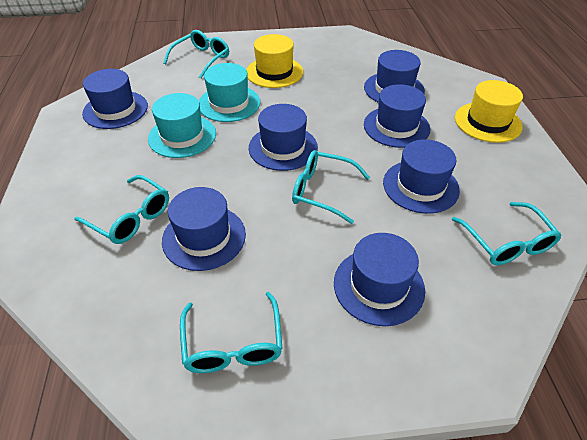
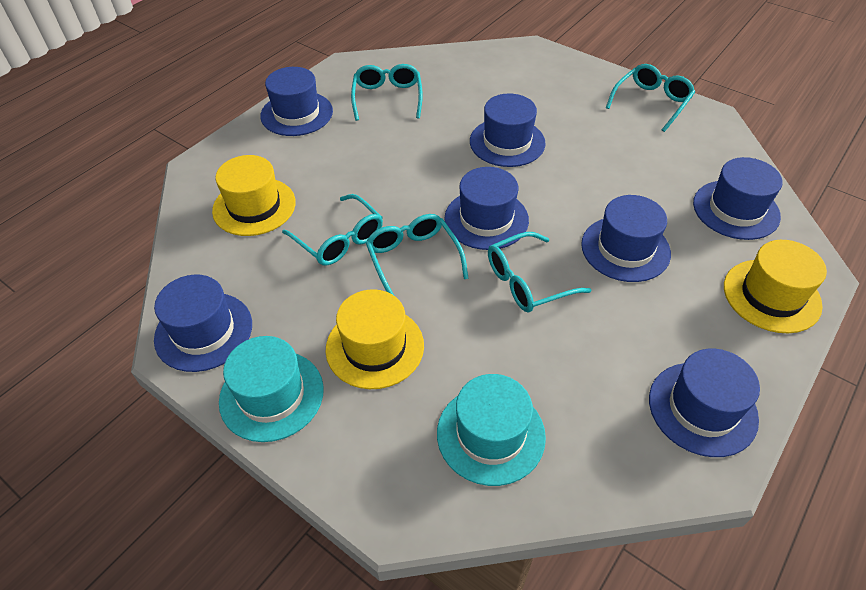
yellow hat: [246,34,303,88] [455,80,523,143] = 2 -> [212,155,296,236] [325,289,424,389] [724,240,827,333] = 3

